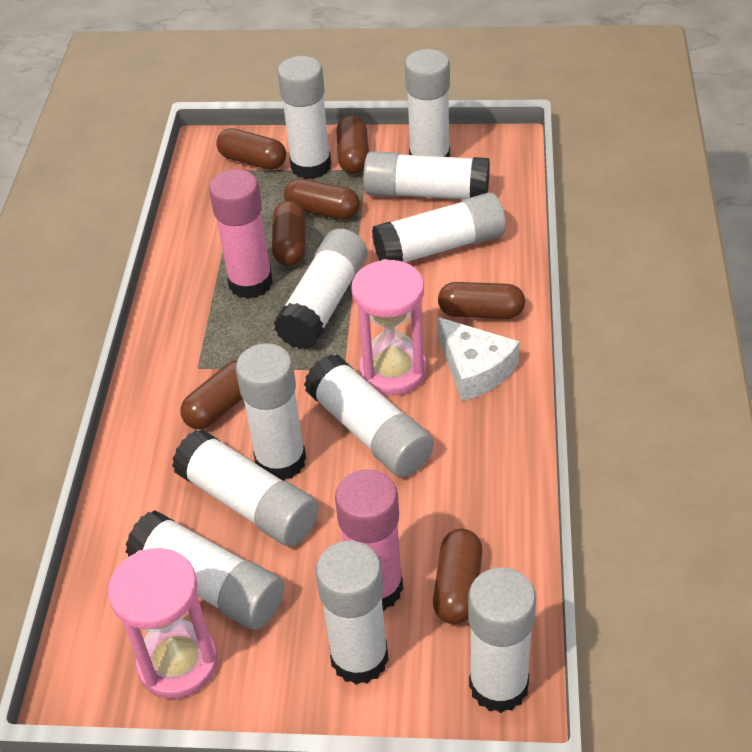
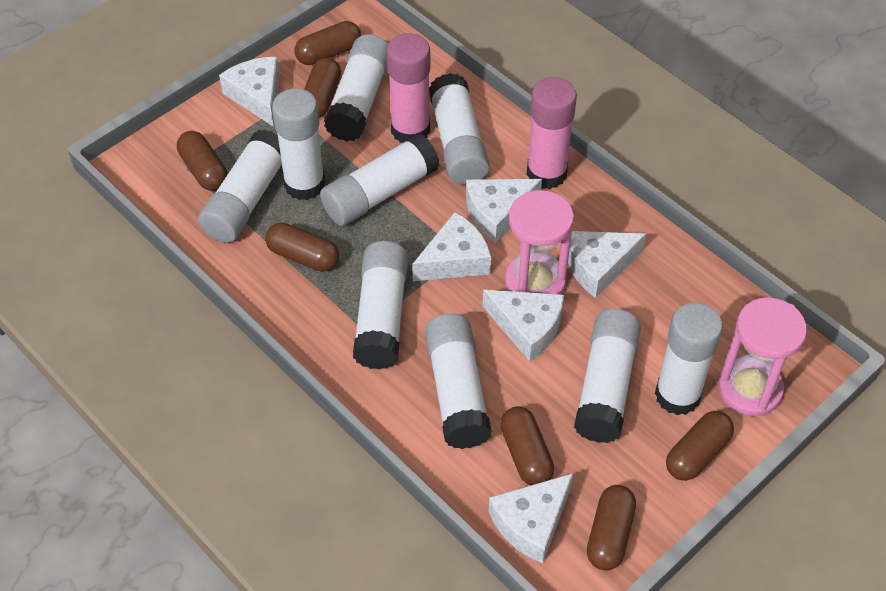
white cheese: [438,317,519,401] = 1 -> [219,57,280,127] [412,212,491,281] [466,179,542,243] [483,290,564,362] [489,473,573,563] [568,231,646,298] = 6
white glue stick: [126,510,285,630] [172,429,319,547] [236,343,306,480] [274,229,367,349] [278,56,331,179] [304,354,434,477] [316,541,389,685] [363,151,490,199] [372,192,506,262] [405,49,450,157] [468,567,536,713] = 11 -> [198,129,282,243] [272,88,325,200] [320,134,440,226] [324,34,388,141] [353,241,408,370] [425,313,492,449] [429,73,489,185] [574,309,641,443] [655,302,723,415] = 9

